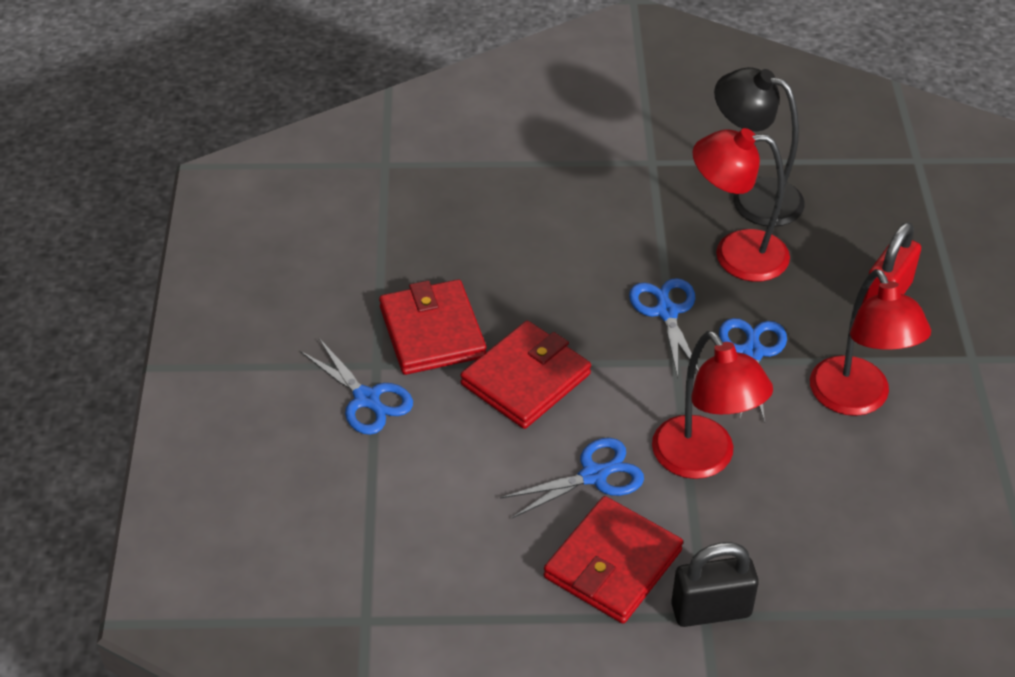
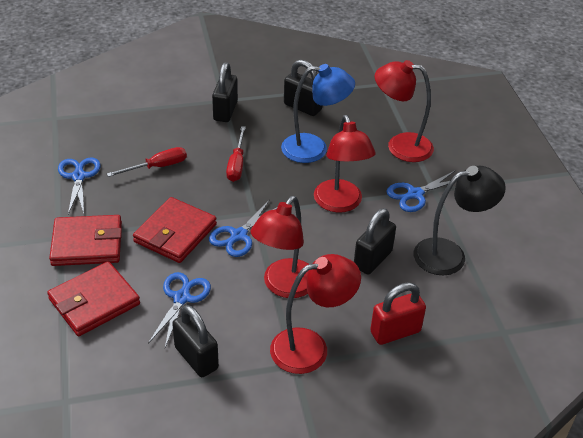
black padlock: [671,542,759,627] = 1 -> [172,305,219,377] [212,62,238,122] [284,60,322,116] [354,208,396,275] = 4
blue lamp: none = 0 -> [281,64,355,163] = 1
red lamp: [652,331,773,479] [693,128,790,282] [810,269,931,416] = 3 -> [251,196,309,298] [270,254,361,374] [314,115,376,213] [375,60,434,162] = 4
red screwdriver: none = 0 -> [107,147,187,177] [226,126,246,182] = 2

